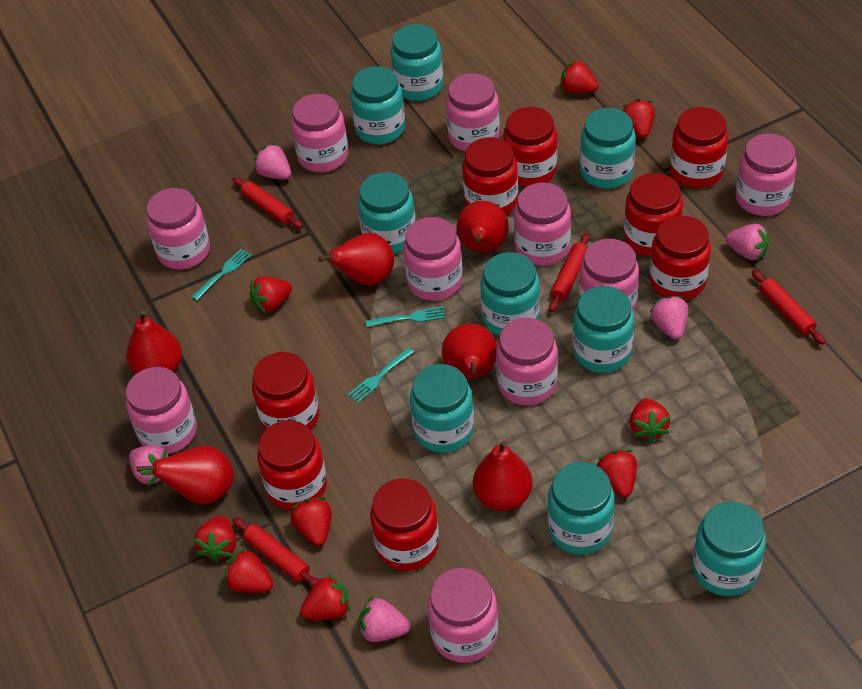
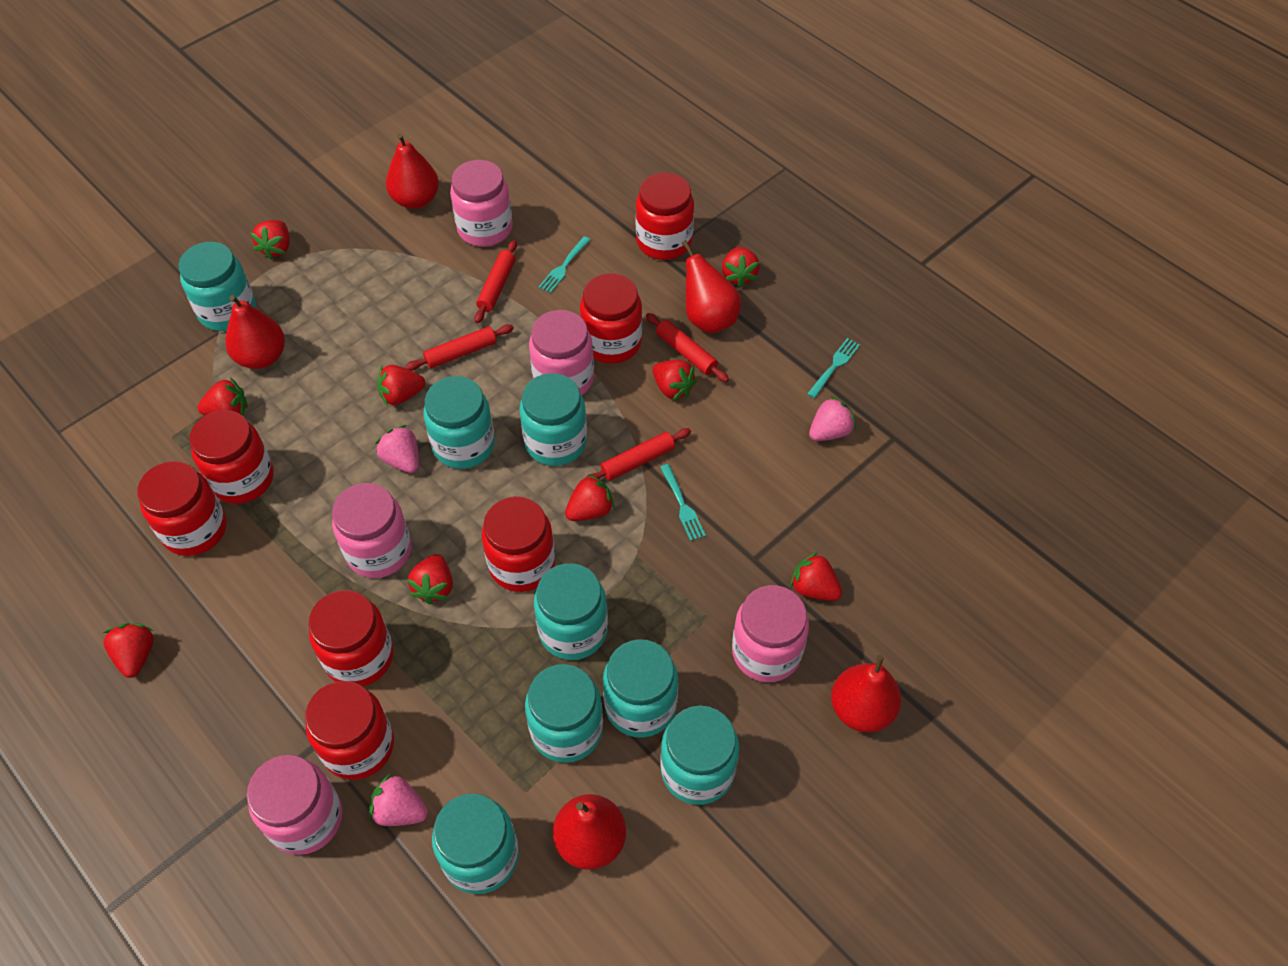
pink jar: [126,367,197,454] [146,188,210,270] [291,94,348,172] [403,217,463,301] [427,568,498,663] [446,73,500,151] [496,318,558,406] [514,183,571,266] [579,239,639,312] [735,133,797,216] = 10 -> [247,755,342,855] [332,483,411,578] [450,160,513,247] [529,310,594,395] [732,585,809,682] = 5
pink strawberry: [129,445,169,487] [254,143,291,179] [359,597,410,642] [650,296,688,340] [725,224,769,260] = 5 -> [369,774,428,826] [375,425,419,473] [809,396,856,441] = 3
red jar: [252,352,319,430] [257,420,327,510] [370,479,439,571] [462,137,518,215] [503,107,558,187] [624,173,683,256] [649,216,711,300] [670,107,728,188] = 8 -> [137,461,227,556] [190,410,274,504] [305,681,394,780] [309,590,394,686] [482,496,555,592] [580,273,642,364] [636,173,694,260] = 7
red pear: [126,310,182,374] [137,446,234,505] [318,233,394,286] [442,324,497,379] [456,201,509,253] [473,440,533,511] = 6 -> [225,295,285,369] [386,134,439,209] [553,794,626,870] [682,240,741,333] [831,655,901,732] = 5
turquoise jar: [350,66,405,144] [358,172,416,254] [390,24,443,101] [410,364,474,453] [480,252,540,336] [548,462,615,554] [573,286,634,373] [580,108,636,189] [692,502,766,596] = 9 -> [178,242,256,331] [423,376,495,469] [432,794,519,894] [519,373,587,466] [525,664,603,763] [534,563,608,660] [603,639,678,738] [660,706,739,805] = 8

